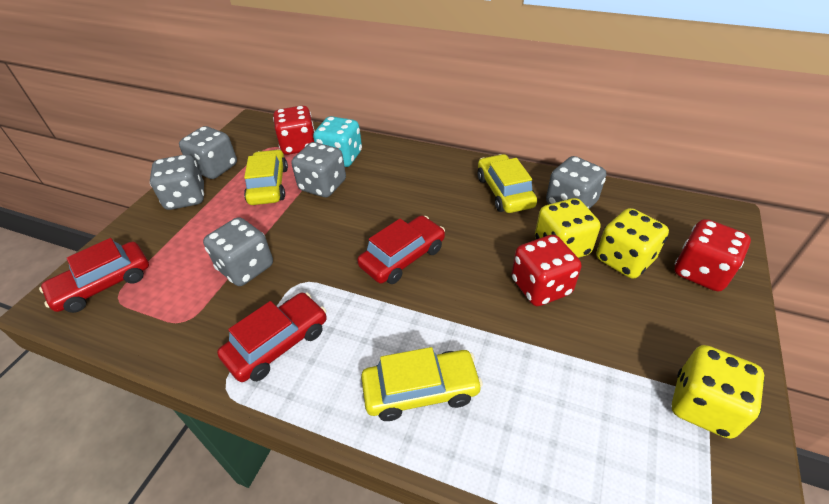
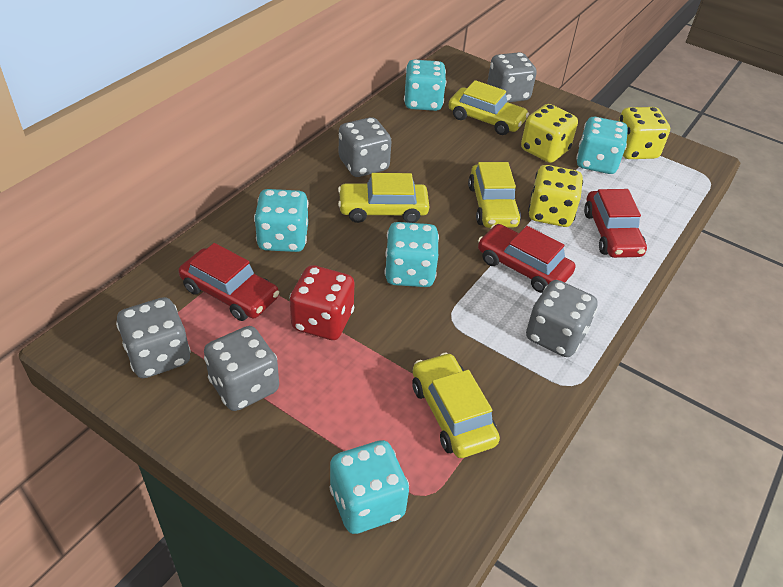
red dice: [273,106,315,155] [512,235,581,306] [674,219,751,291] = 3 -> [290,265,355,340] = 1
turquoise dice: [313,116,362,167] = 1 -> [254,189,308,252] [329,440,409,534] [384,222,439,287] [404,59,446,111] [576,117,628,174] = 5
yellow car: [244,150,288,205] [361,347,483,421] [478,154,537,213] = 3 -> [338,173,429,223] [412,353,500,458] [448,80,529,135] [468,162,521,228] = 4

